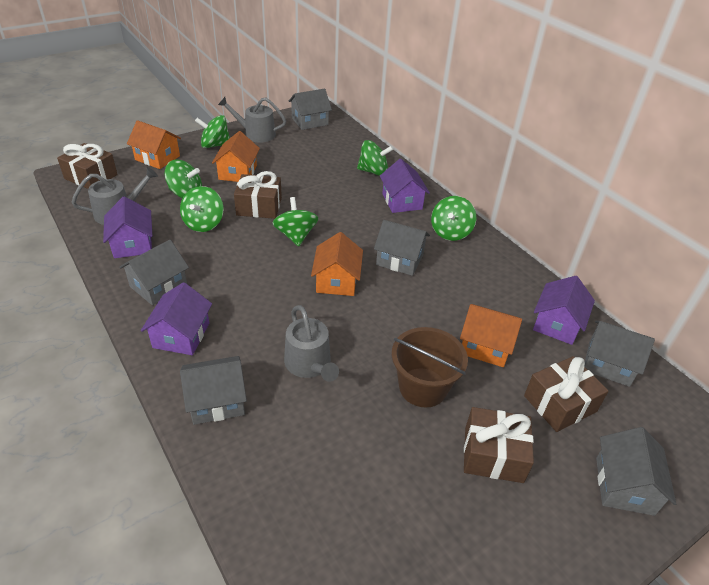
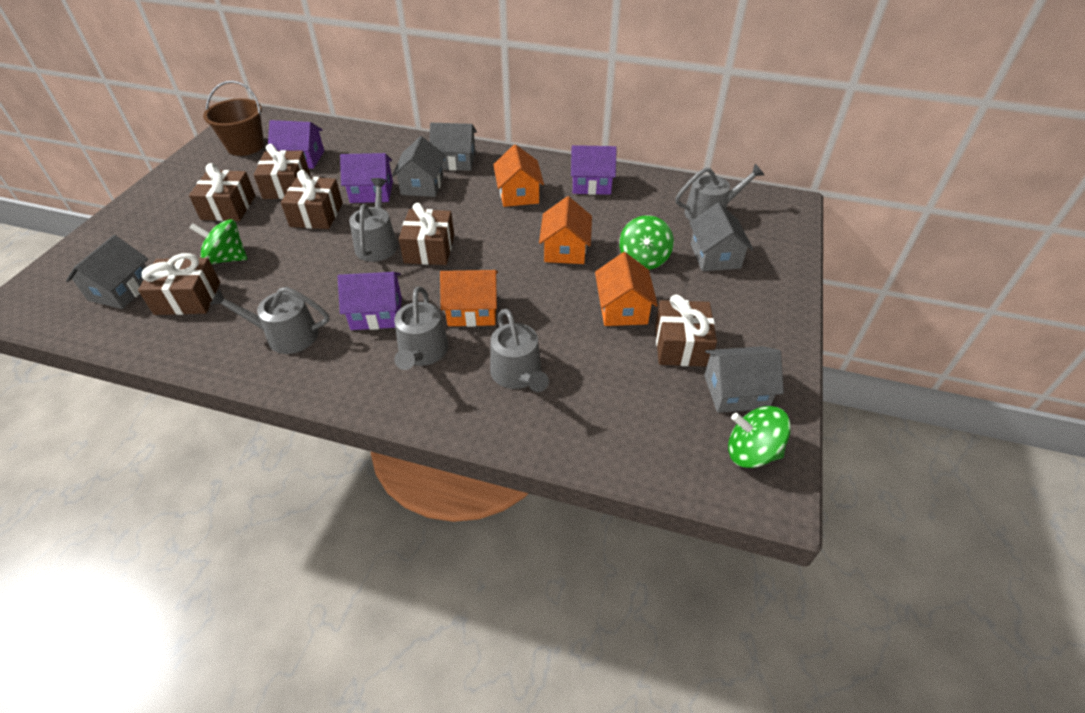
brown gift: [57,143,118,189] [234,171,282,219] [464,407,534,483] [524,356,609,432] = 4 -> [138,253,220,315] [189,163,255,221] [254,144,310,199] [281,170,343,229] [399,203,454,265] [655,295,717,367] = 6
green spinning top: [165,160,202,198] [180,186,223,232] [195,115,230,148] [273,197,318,247] [357,140,393,176] [431,196,476,241] = 6 -> [189,219,247,265] [619,215,674,270] [728,406,791,468] = 3
grey house: [119,240,189,305] [180,356,247,425] [288,88,332,130] [374,220,430,276] [585,320,655,387] [596,427,676,516] = 6 -> [66,235,148,309] [392,136,446,197] [429,123,477,171] [690,202,753,271] [704,346,784,413] = 5
grey watering can: [72,167,158,225] [218,97,286,143] [284,305,339,382] = 3 -> [210,287,329,354] [349,178,398,262] [394,287,448,370] [490,309,549,392] [675,164,764,221] = 5

